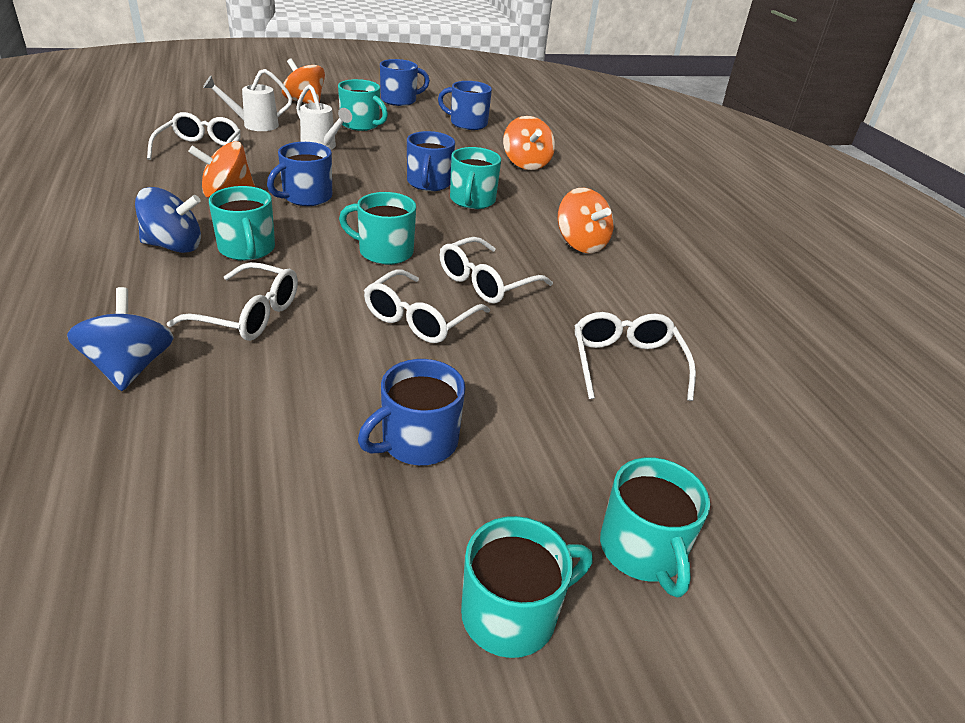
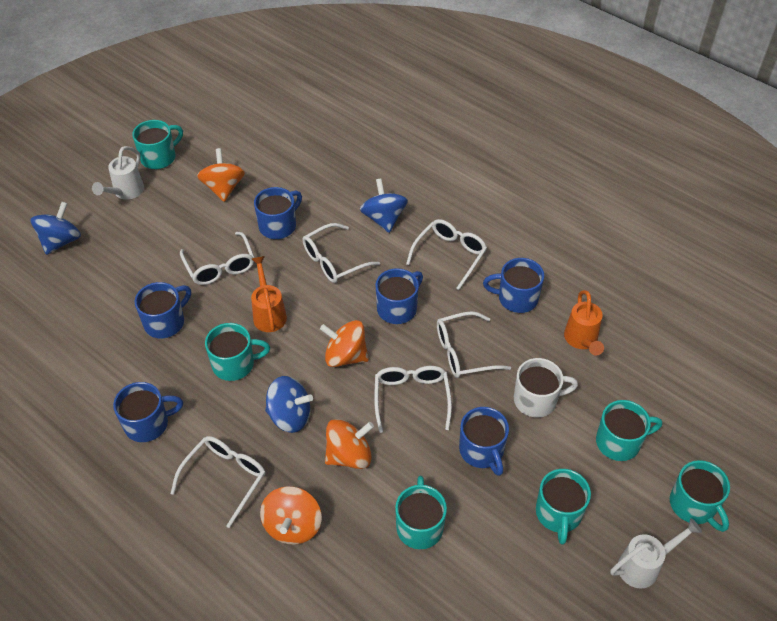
blue mug: [267,142,332,206] [358,359,465,465] [380,59,430,106] [407,131,455,191] [438,81,492,130] = 5 -> [113,382,183,442] [135,282,191,338] [254,187,302,239] [375,268,423,324] [459,407,509,476] [483,258,544,313] = 6
blue spinning top: [67,287,174,391] [135,187,201,253] = 2 -> [30,202,81,255] [265,376,313,433] [360,178,408,233] = 3
orange watering can: none = 0 -> [251,256,287,332] [564,290,604,356] = 2
white glasses: [147,112,241,160] [167,262,298,341] [364,269,490,343] [440,237,553,304] [574,312,696,401] = 5 -> [171,436,266,528] [180,232,254,285] [303,223,380,283] [374,366,452,433] [406,219,487,290] [437,311,511,378] = 6
white mug: none = 0 -> [514,358,578,417] = 1

